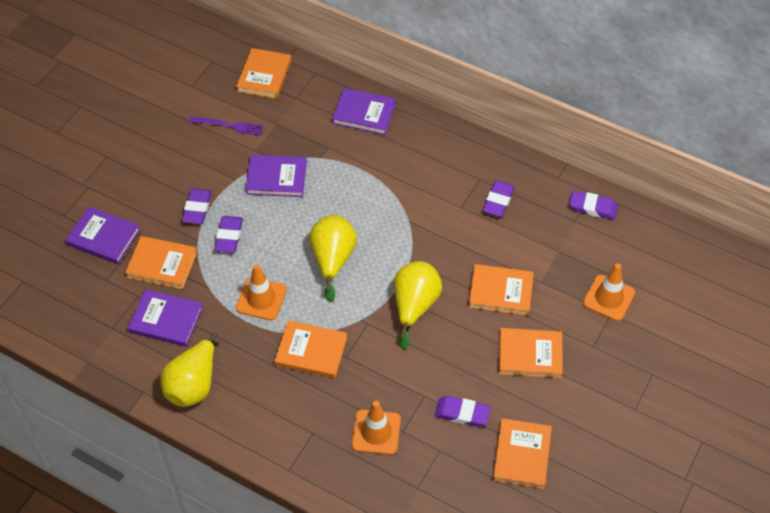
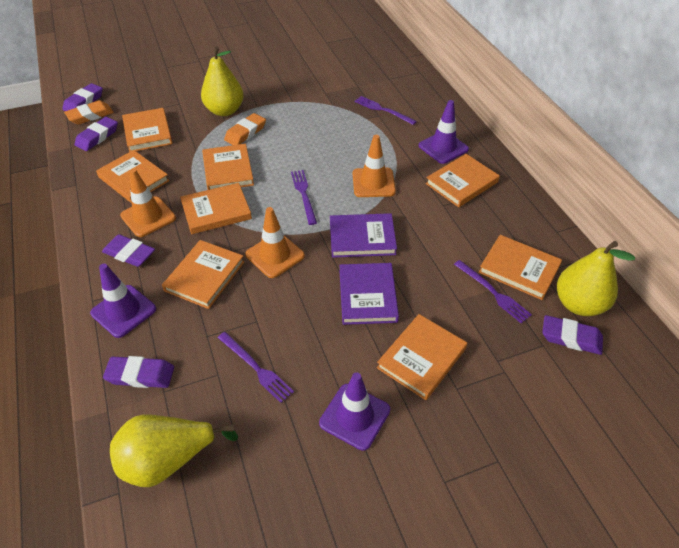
orange book: [125,236,197,289] [236,48,292,99] [275,320,347,378] [469,264,534,316] [493,418,552,489] [499,328,563,378] = 6 -> [96,150,169,203] [122,108,173,152] [162,240,244,309] [180,183,252,234] [202,144,254,190] [377,314,467,400] [426,154,500,207] [479,235,562,300] = 8
orange eraser: none = 0 -> [64,100,114,125] [224,113,266,145] = 2
purple book: [65,207,140,264] [128,289,203,347] [245,155,307,197] [332,88,396,135] = 4 -> [330,213,397,258] [340,263,399,325] = 2
purple fork: [189,116,263,136] = 1 -> [218,332,294,403] [291,170,317,225] [355,96,417,125] [454,260,532,323] = 4
purple traffic cone: none = 0 -> [90,264,156,338] [319,372,390,451] [418,100,469,164] = 3

